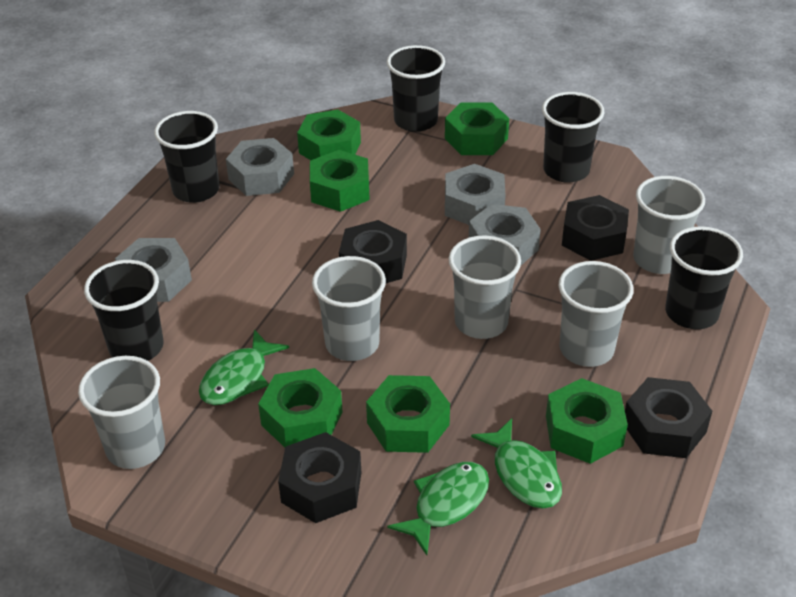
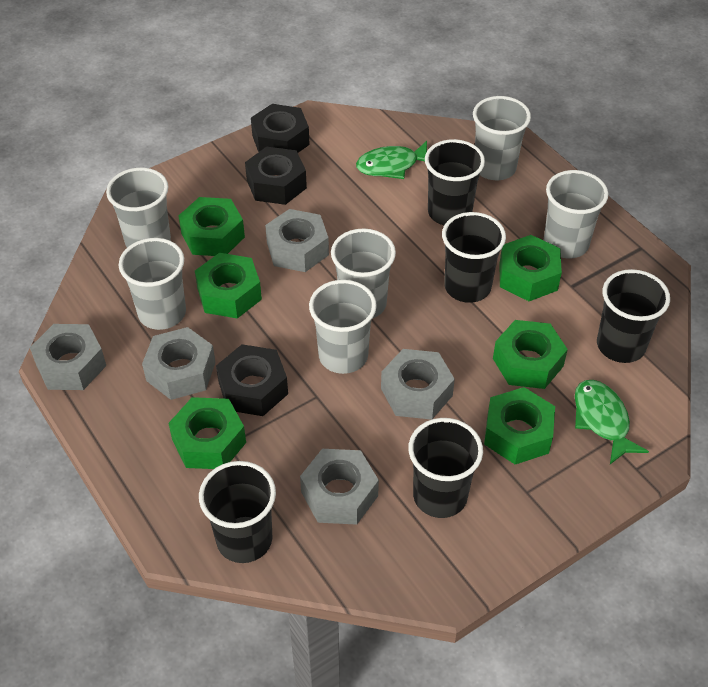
black nut: [278,432,361,523] [339,220,407,283] [562,195,629,261] [625,377,712,458] = 4 -> [216,344,288,416] [245,147,307,205] [251,104,310,153] = 3
green fish: [199,329,289,405] [388,462,489,555] [471,418,562,509] = 3 -> [356,141,427,179] [575,380,649,464] = 2
grey cup: [78,356,165,469] [312,256,386,361] [449,235,521,339] [559,261,634,367] [633,176,705,274] = 5 -> [106,168,171,248] [119,238,186,330] [309,280,377,374] [331,228,396,318] [473,96,531,180] [544,170,608,258] = 6
grey nut: [115,238,192,302] [226,138,294,196] [445,164,506,225] [469,204,541,265] = 4 -> [30,324,106,390] [142,327,216,400] [265,209,329,272] [300,449,379,525] [381,349,455,420] = 5

